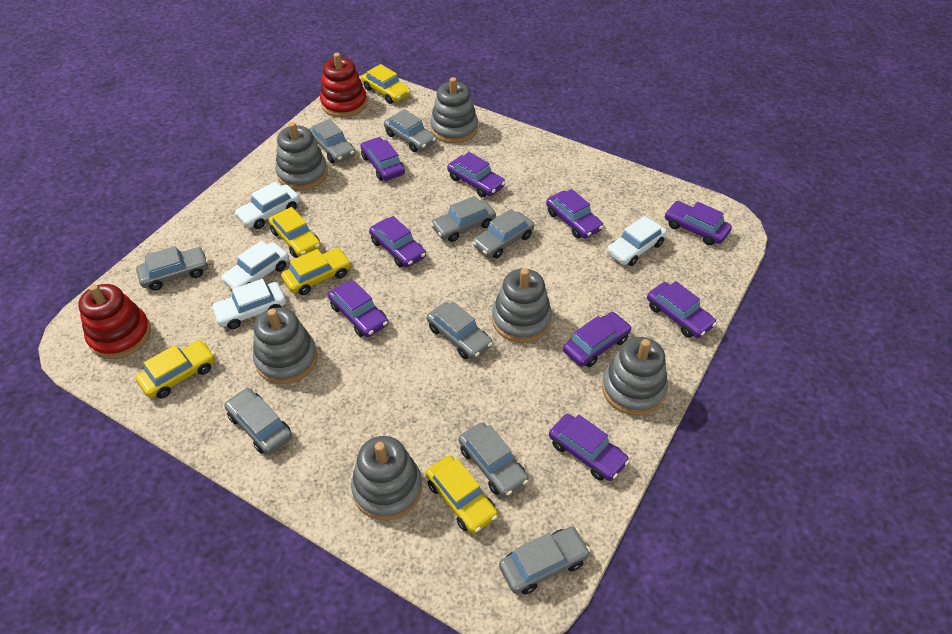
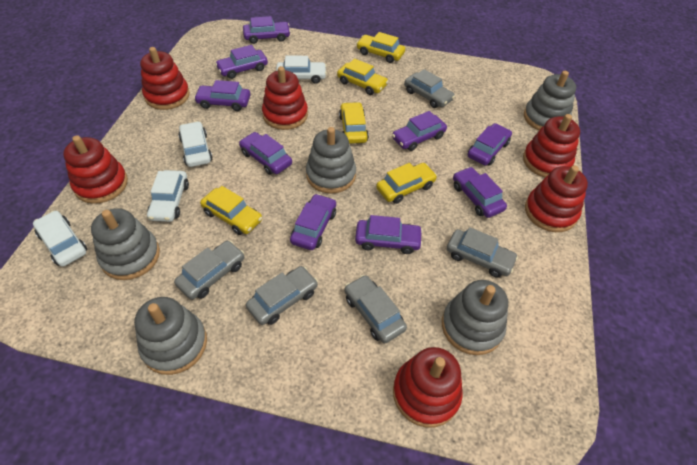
grey car: [136,246,208,291] [224,388,292,455] [309,119,356,163] [384,109,436,152] [427,301,493,359] [431,196,496,242] [459,423,529,497] [472,209,534,258] [499,526,590,595] = 9 -> [174,241,244,300] [246,266,318,325] [344,275,407,343] [404,69,455,108] [447,227,518,277] = 5
grey stacking toy: [253,308,317,384] [276,122,328,190] [351,436,422,521] [430,77,478,143] [492,268,552,343] [602,337,668,416] = 6 -> [91,208,160,280] [134,297,207,375] [306,127,356,194] [442,280,508,355] [524,71,576,130] = 5
red stacking toy: [78,284,151,359] [320,53,367,118] = 2 -> [63,135,128,204] [140,47,190,110] [262,66,308,130] [393,347,463,428] [523,114,580,177] [525,165,588,232] = 6

